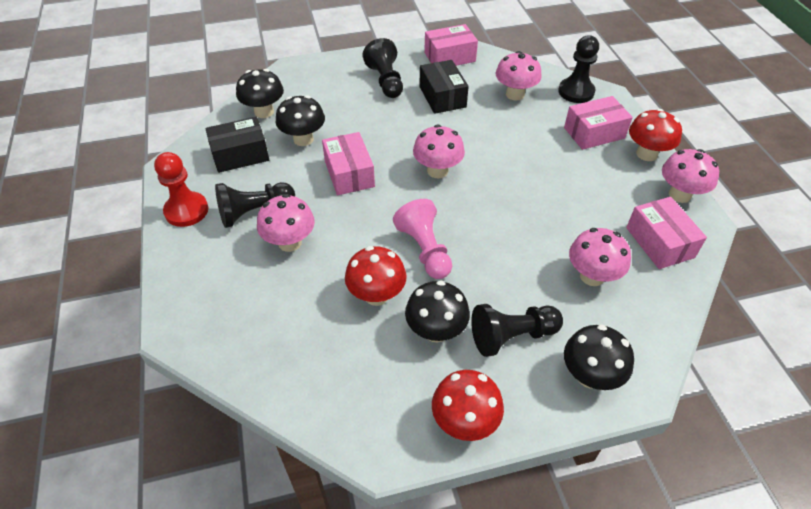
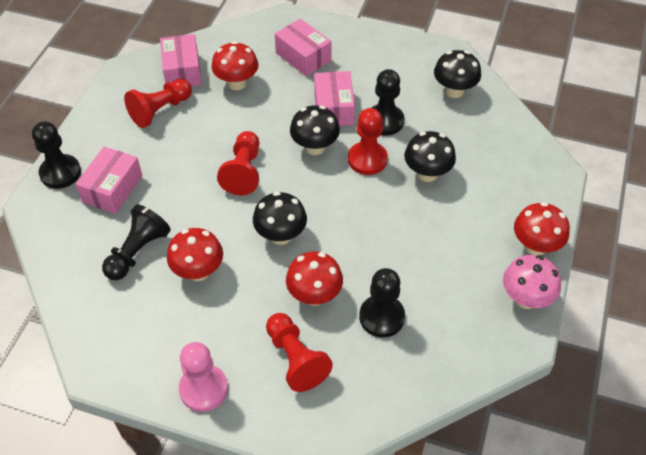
black box: [205,117,269,173] [419,60,469,114] = 2 -> none = 0
pink mushroom: [257,194,315,252] [413,124,465,178] [496,51,542,101] [569,228,631,286] [662,149,719,203] = 5 -> [503,255,561,309] = 1
red mushroom: [345,246,406,306] [432,370,504,441] [629,109,682,161] = 3 -> [167,228,223,281] [212,41,258,90] [286,252,343,306] [514,202,570,255] = 4
red pawn: [154,152,208,227] = 1 -> [124,79,192,128] [217,131,259,195] [266,313,333,392] [348,108,388,175] = 4

